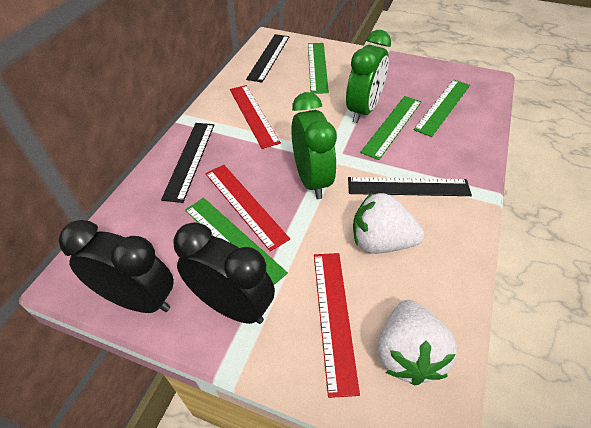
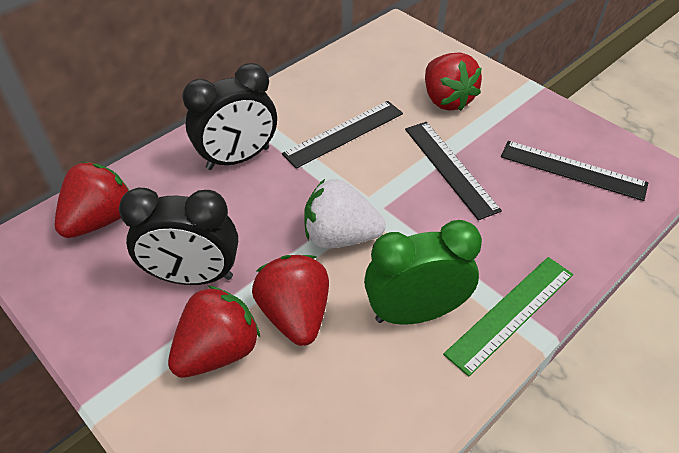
green clock: [291,92,337,199] [346,30,391,123] = 2 -> [364,220,482,325] = 1
green ruler: [185,198,288,285] [308,43,329,93] [360,96,421,160] [414,79,470,137] = 4 -> [443,257,573,376] = 1
red ruler: [205,165,290,251] [230,85,281,149] [314,253,360,398] = 3 -> none = 0
red strawberry: none = 0 -> [55,162,129,238] [168,285,260,378] [252,255,329,346] [425,52,482,111] = 4
white strawberry: [353,193,424,254] [378,300,457,385] = 2 -> [304,179,386,249] = 1

